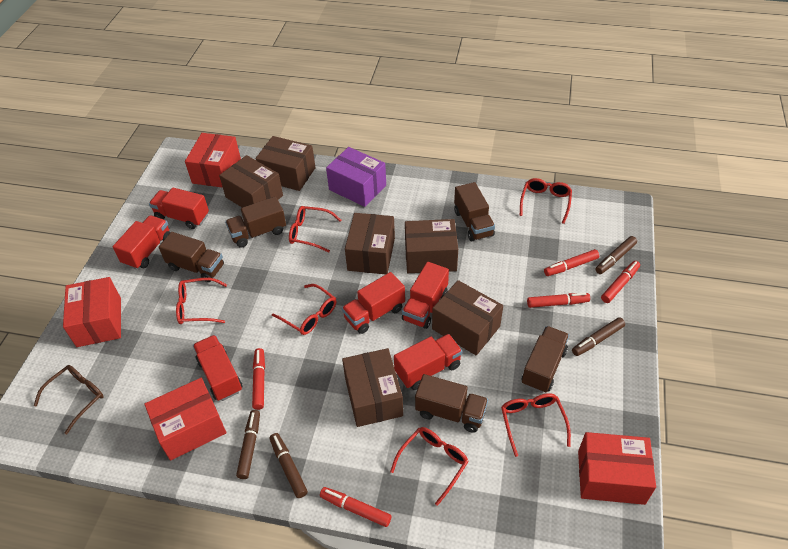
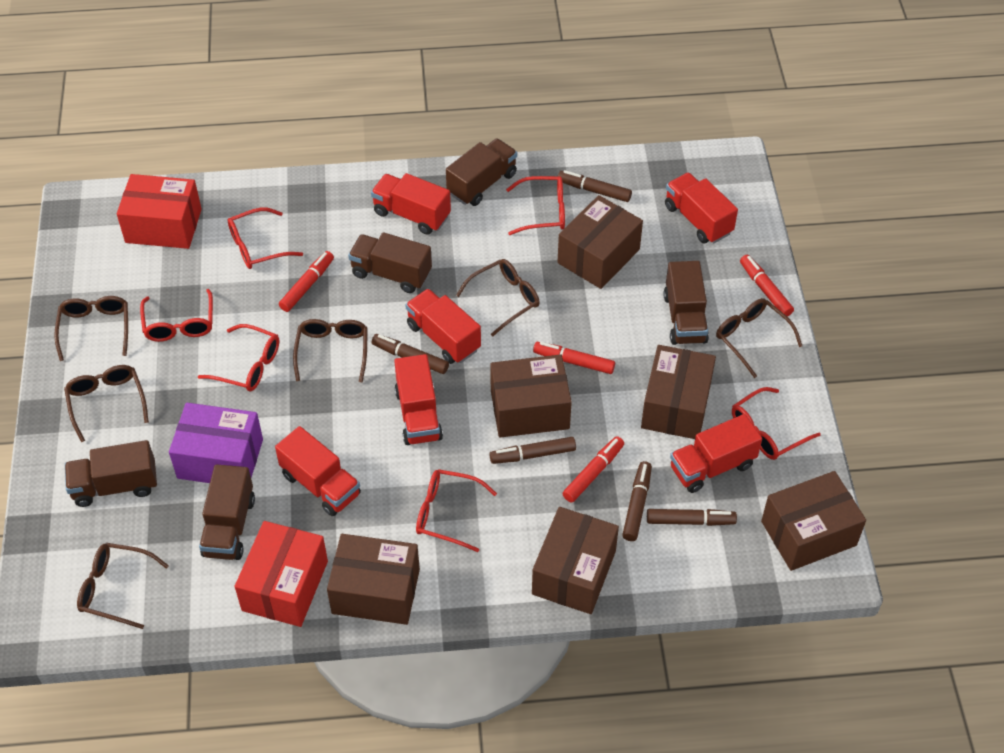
brown glasses: [34,365,104,434] = 1 -> [54,296,128,361] [64,365,149,442] [77,543,169,629] [293,319,368,382] [456,259,540,337] [716,298,802,378] = 6
brown marker: [236,410,260,479] [270,433,308,498] [572,317,625,356] [595,236,637,274] = 4 -> [372,334,449,374] [489,437,576,464] [558,170,632,202] [622,461,652,541] [647,509,737,526] = 5
red box: [63,277,121,347] [144,378,226,461] [185,133,241,188] [578,432,656,505] = 4 -> [117,174,202,249] [235,521,328,627] = 2
red marker: [252,348,265,410] [320,487,392,527] [527,293,590,308] [544,249,599,276] [601,261,640,303] = 5 -> [279,251,334,312] [533,342,615,374] [562,436,624,503] [740,255,794,317] = 4

